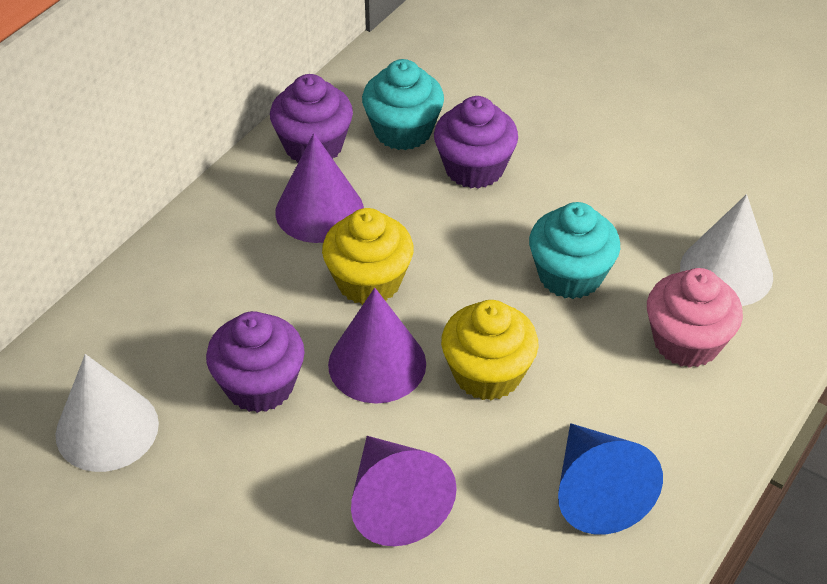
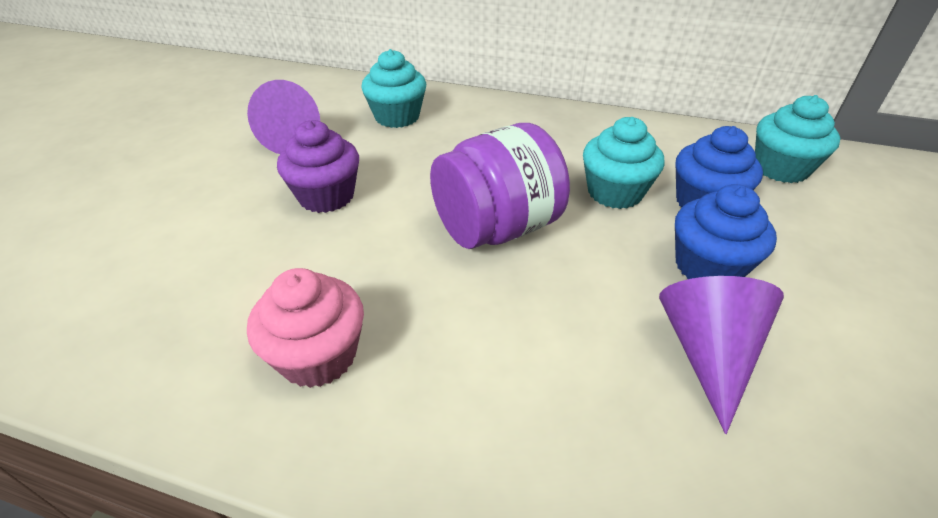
blue cone: [558,423,663,535] = 1 -> none = 0
blue cupcake: none = 0 -> [675,184,777,279] [676,126,763,207] = 2
purple cone: [275,133,364,243] [328,288,426,404] [351,436,457,546] = 3 -> [247,80,320,154] [659,276,784,434] = 2
purple cupcake: [206,311,305,413] [270,74,353,163] [434,96,518,189] = 3 -> [277,120,359,213] = 1
purple jar: none = 0 -> [430,123,570,249] = 1
turquoise cupcake: [362,59,444,150] [529,202,620,299] = 2 -> [361,49,426,128] [583,117,665,209] [755,95,840,183] = 3
white cone: [55,354,159,472] [680,194,773,306] = 2 -> none = 0
yellow cupcake: [322,208,413,305] [441,300,538,401] = 2 -> none = 0

